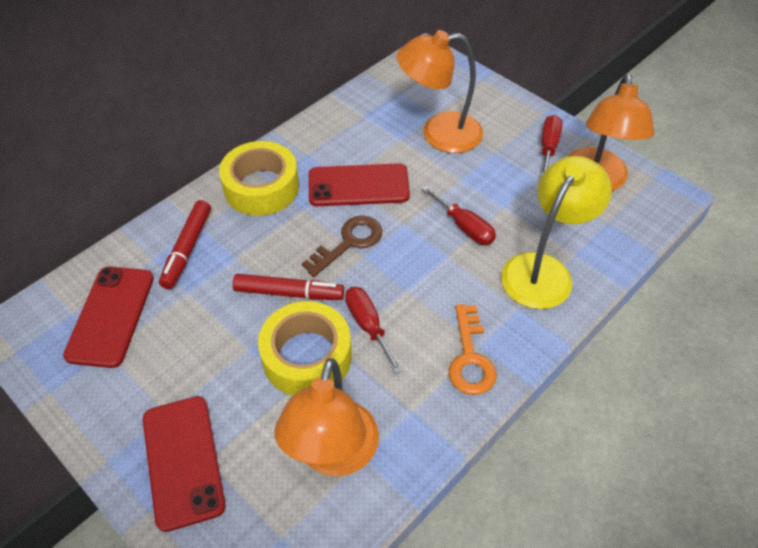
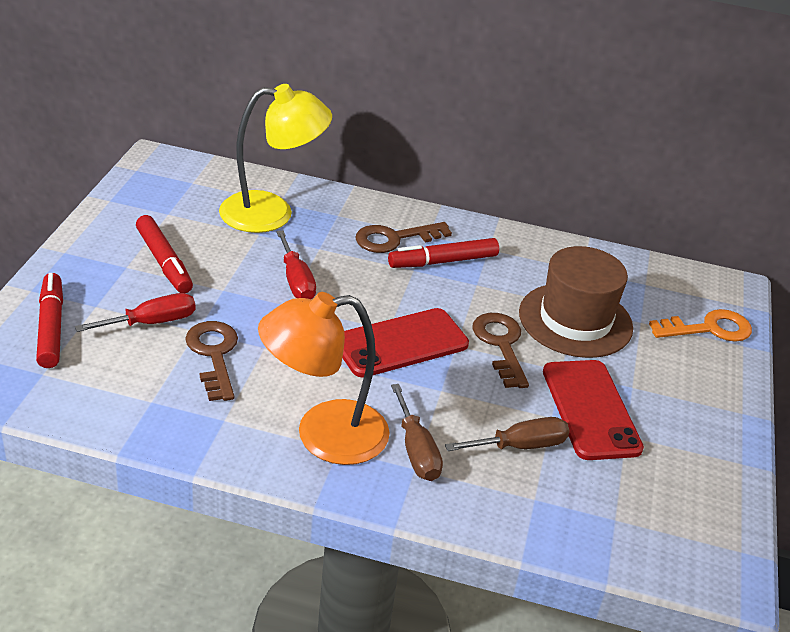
brown hat: none = 0 -> [519,246,633,358] = 1
brown key: [302,216,382,277] = 1 -> [185,321,238,401] [356,222,452,253] [472,313,529,388] = 3
brown screwdriver: none = 0 -> [391,384,443,481] [445,417,570,451] = 2
orange lamp: [275,358,379,476] [397,30,483,153] [568,74,654,191] = 3 -> [258,292,390,465] = 1
red marker: [159,200,211,289] [233,274,344,300] = 2 -> [36,273,63,368] [136,215,193,293] [388,238,499,268] = 3
red phone: [63,266,154,368] [143,396,225,532] [309,163,410,206] = 3 -> [342,308,469,378] [543,360,644,460] = 2
red screwdriver: [345,287,402,374] [421,185,496,245] [541,115,563,176] = 3 -> [75,293,195,332] [276,230,316,299] = 2
yellow tape: [219,141,299,216] [258,301,352,396] = 2 -> none = 0

